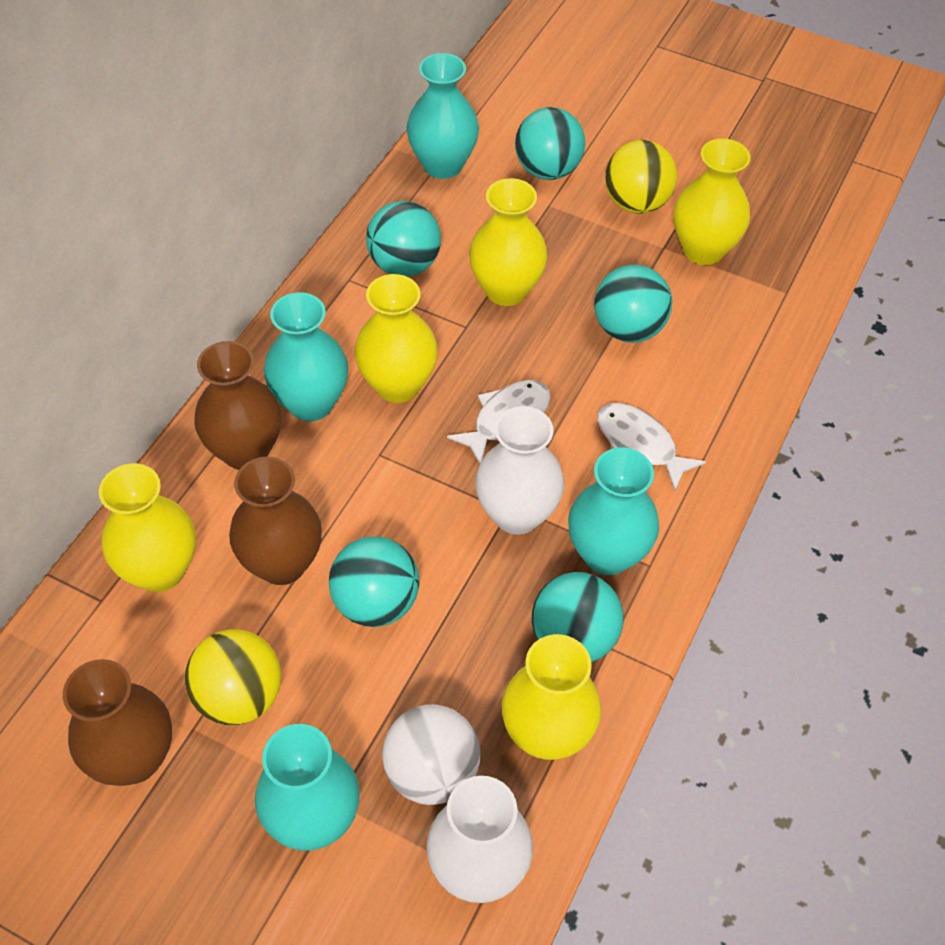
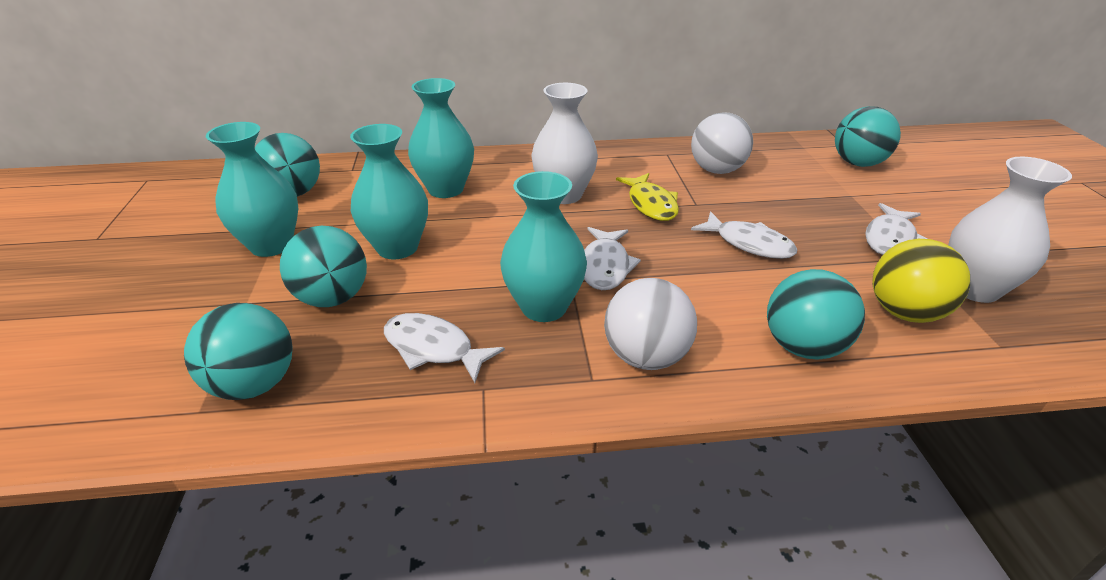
brown vase: [63,659,172,786] [194,341,281,470] [229,457,322,585] = 3 -> none = 0
white ball: [382,704,480,805] = 1 -> [604,278,697,370] [691,112,753,174] = 2
white fish: [447,380,550,464] [597,403,706,491] = 2 -> [384,313,505,383] [584,227,641,290] [691,211,797,259] [865,203,928,255] = 4
yellow ball: [185,629,281,725] [605,140,677,214] = 2 -> [872,239,970,323] = 1
yellow fish: none = 0 -> [616,173,679,221] = 1
yellow vase: [99,463,196,592] [355,274,438,403] [469,178,548,306] [502,634,601,760] [674,138,751,265] = 5 -> none = 0

